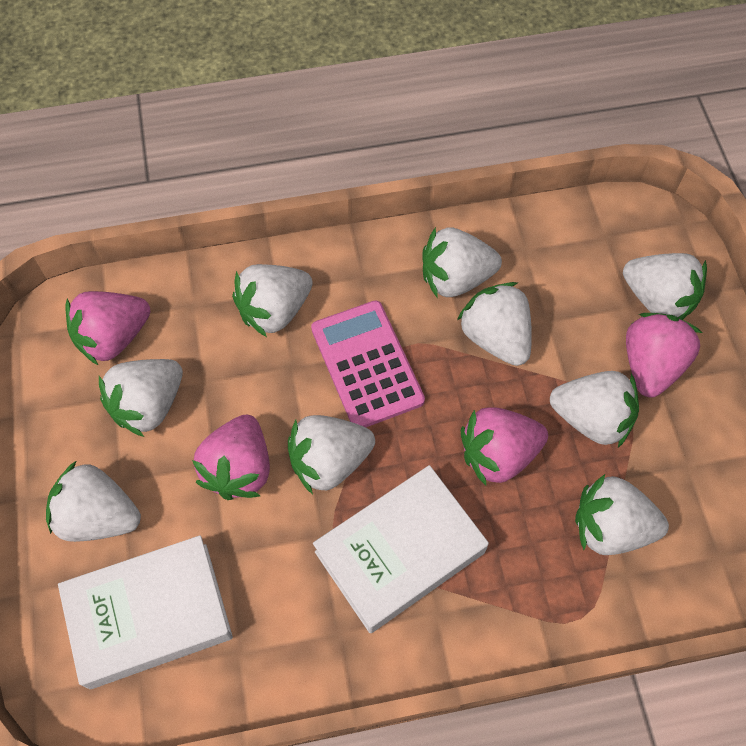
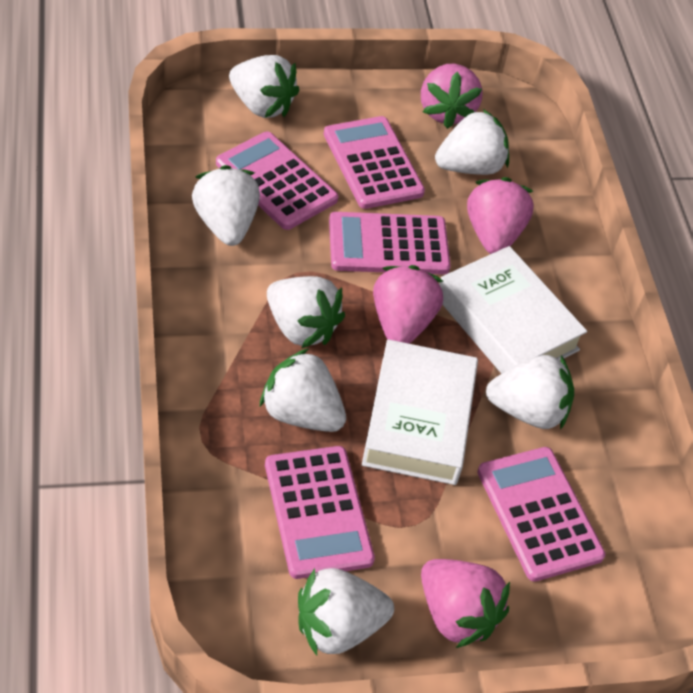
pink calculator: [311,300,425,427] = 1 -> [216,132,338,230] [265,446,375,579] [324,116,425,209] [329,212,451,275] [477,447,605,582] = 5
white strawberry: [46,461,141,542] [99,359,183,437] [232,264,313,337] [288,415,375,494] [422,227,502,298] [457,282,532,366] [550,371,639,448] [575,474,669,555] [623,253,707,320] = 9 -> [192,165,260,246] [229,55,299,118] [260,348,346,432] [267,276,345,348] [298,568,394,656] [435,109,509,175] [486,355,574,430] = 7

